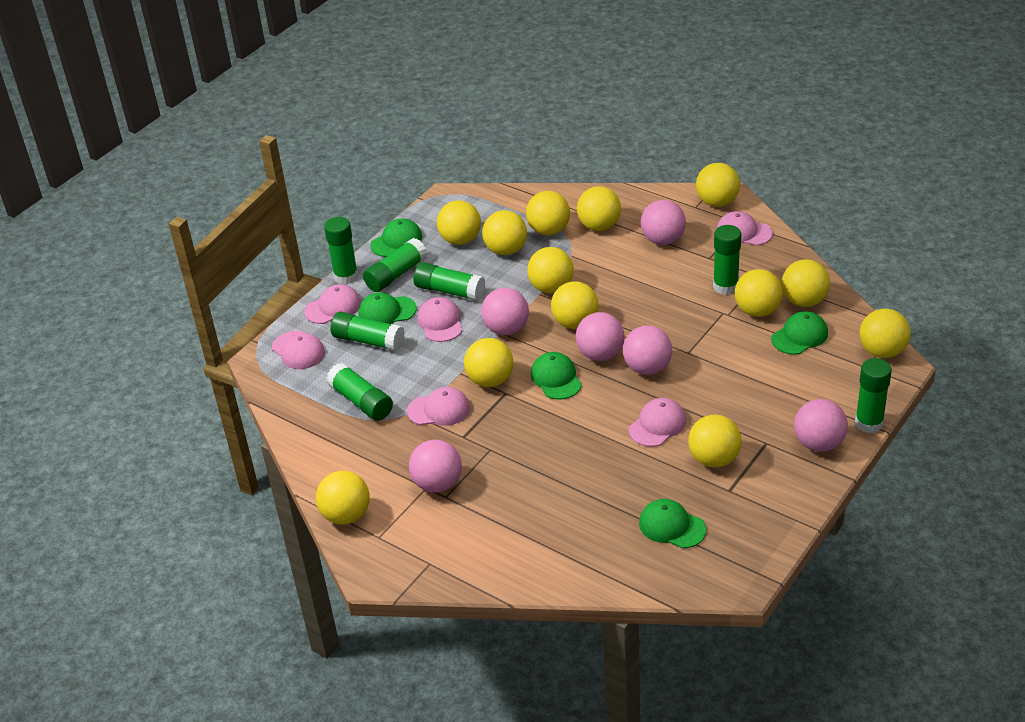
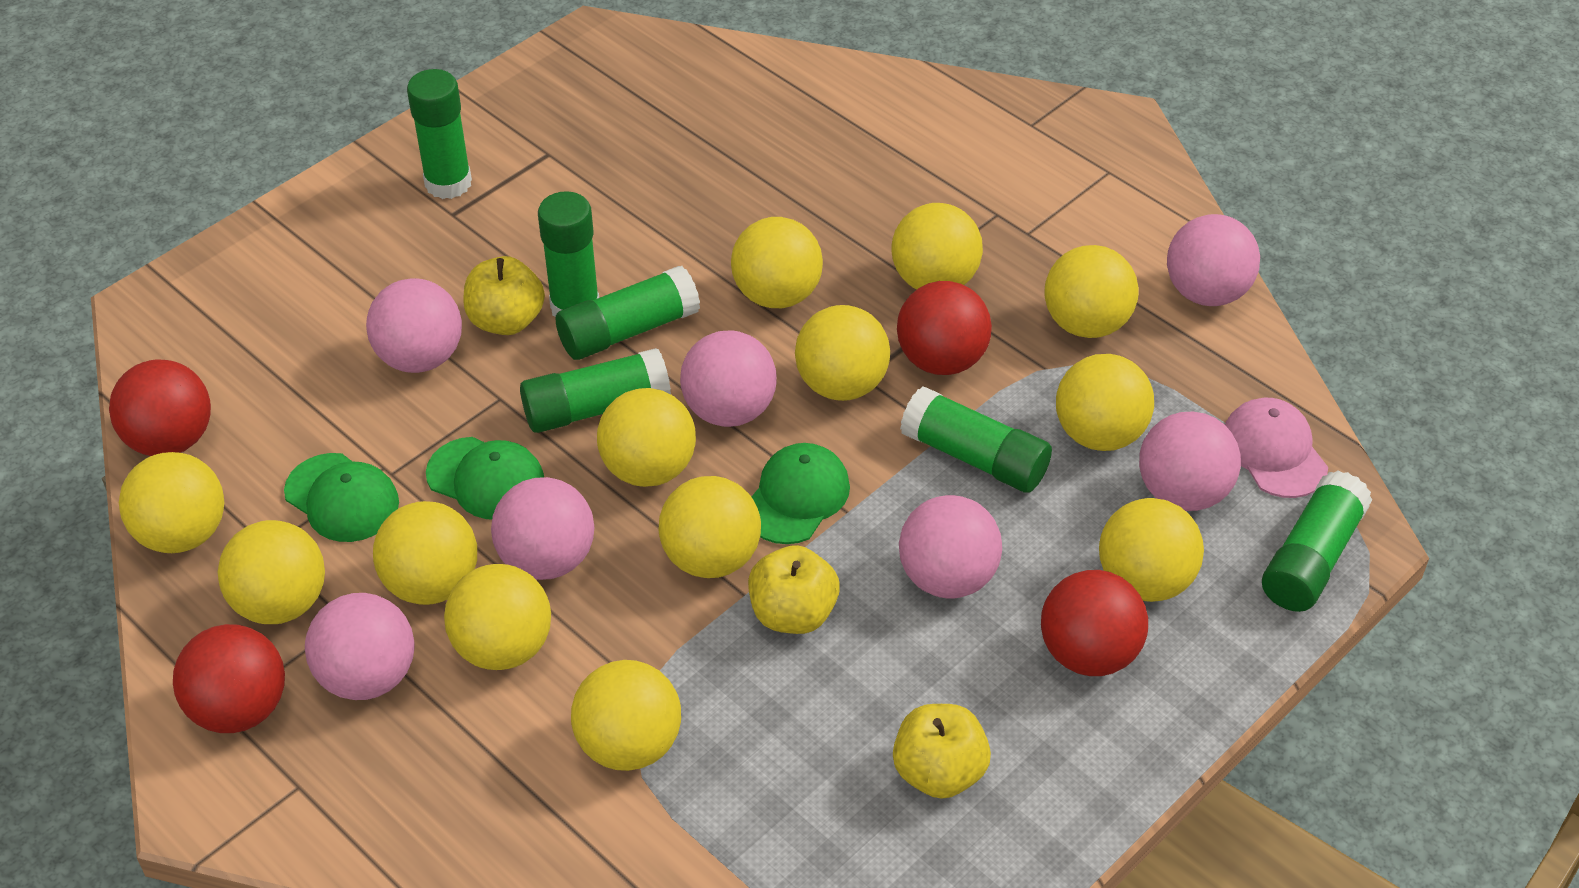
green cap: [358,292,417,324] [370,218,422,257] [531,352,582,399] [639,499,706,549] [771,311,828,355] = 5 -> [284,453,399,542] [426,437,544,519] [751,443,850,544] = 3
green glue stick: [324,217,358,285] [326,363,393,421] [330,312,405,351] [363,238,427,292] [414,262,486,301] [713,225,741,295] [855,358,892,433] = 7 -> [407,69,472,199] [520,348,671,433] [538,191,599,317] [556,266,700,360] [900,386,1052,493] [1262,471,1372,612] = 6
pink ball: [409,440,462,493] [481,288,529,335] [576,312,625,361] [623,325,672,375] [641,200,686,245] [794,399,848,452] = 6 -> [305,593,414,700] [366,278,462,373] [491,477,594,580] [680,330,777,427] [899,495,1002,598] [1139,412,1241,511] [1167,214,1260,306] = 7
pink cap: [272,331,325,369] [304,284,361,324] [407,387,470,426] [418,297,462,342] [629,398,686,447] [717,211,773,246] = 6 -> [1225,398,1328,498] = 1
red ball: none = 0 -> [109,359,211,456] [173,624,285,733] [897,281,992,375] [1041,570,1148,676] = 4
yellow apple: none = 0 -> [463,256,545,335] [748,545,840,634] [893,704,991,799] = 3

